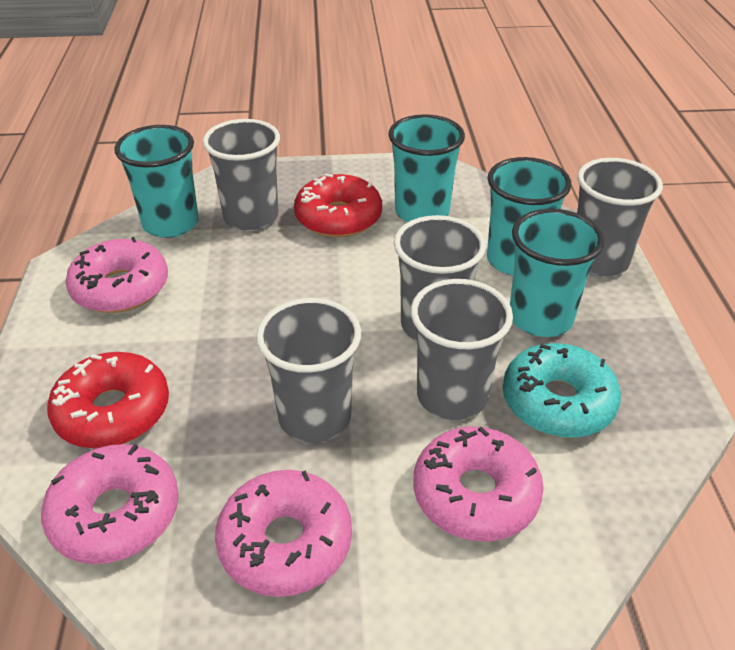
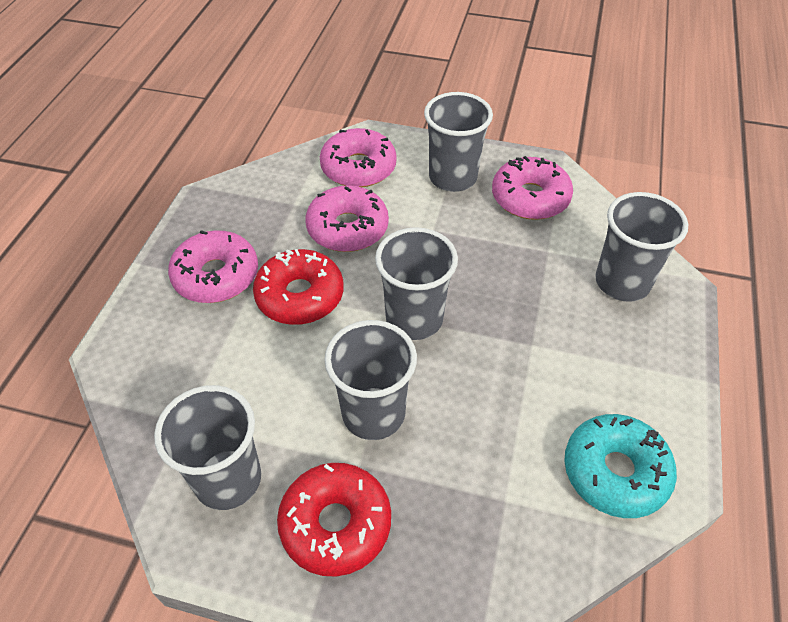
turquoise cup: [114,125,199,238] [388,114,465,222] [487,157,571,276] [510,209,605,337] = 4 -> none = 0

